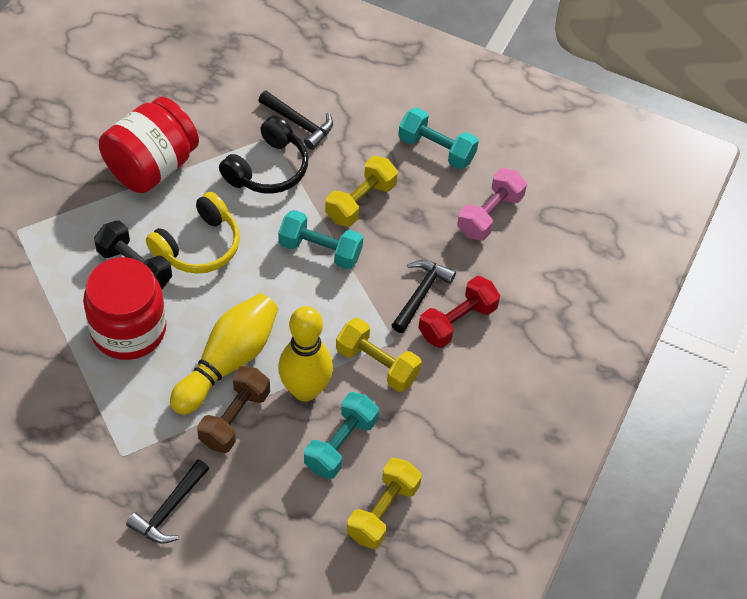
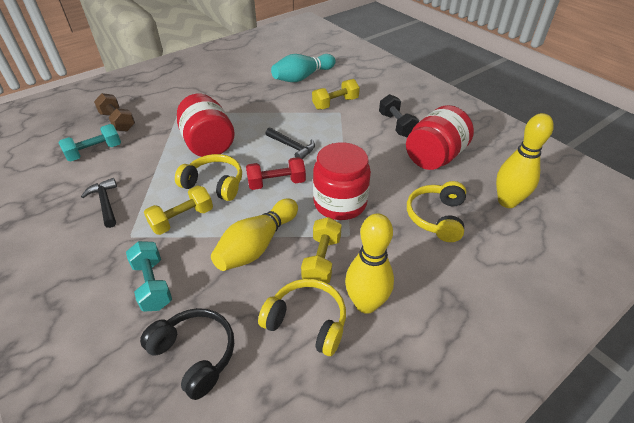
black hammer: [126,459,209,544] [258,91,333,150] [392,260,456,333] = 3 -> [81,178,117,228] [266,128,315,159] = 2
pink dumbbell: [457,168,527,241] = 1 -> none = 0
red jar: [83,257,166,360] [99,97,199,193] = 2 -> [177,94,235,157] [313,142,371,220] [406,105,474,170] = 3
turquoise bowling pin: none = 0 -> [271,54,336,82] = 1
turquoise dumbbell: [278,210,363,270] [304,392,379,479] [398,107,479,169] = 3 -> [58,124,121,161] [126,241,172,312] = 2
yellow bowling pin: [170,293,278,415] [278,306,333,401] = 2 -> [211,199,298,271] [345,213,394,314] [496,113,554,208] = 3
yellow headphones: [146,192,240,274] = 1 -> [175,154,242,201] [258,279,346,356] [407,181,466,242] = 3

